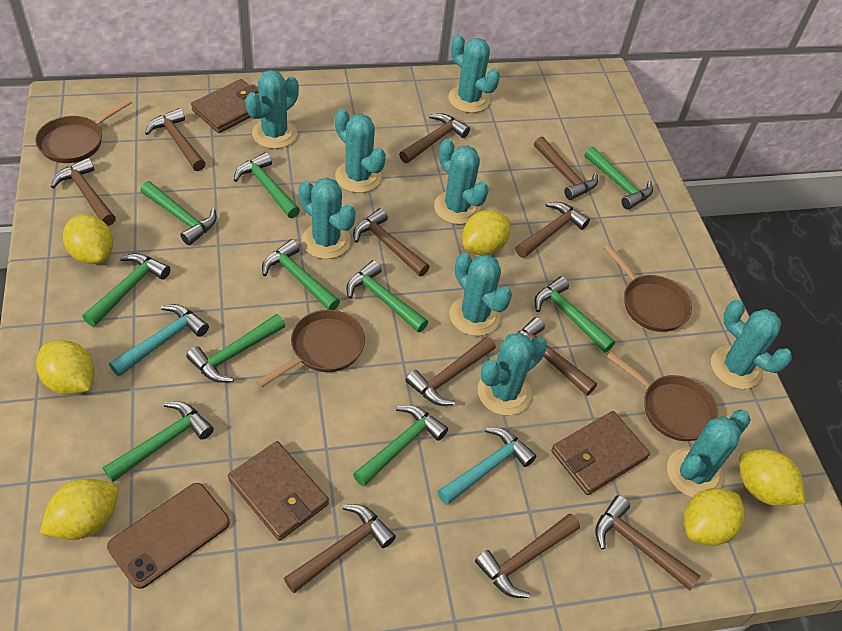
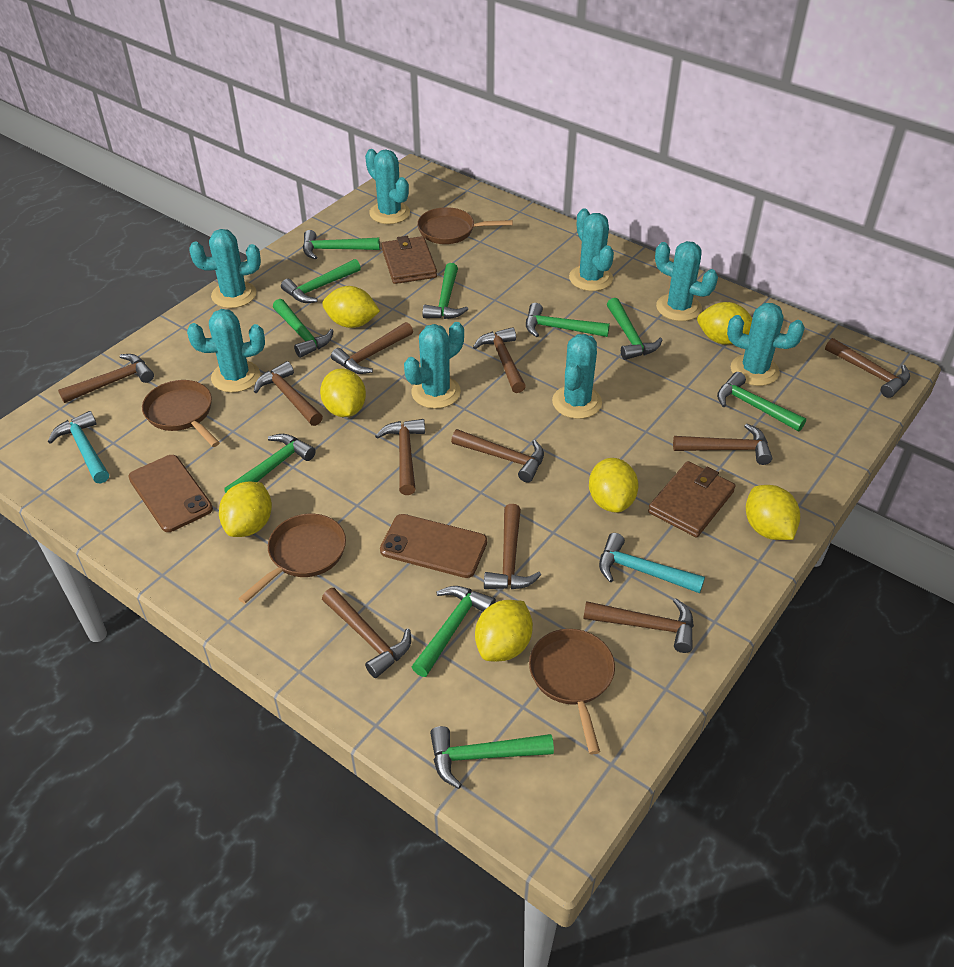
brown phone: [107,483,230,589] = 1 -> [128,455,213,532] [380,514,487,578] = 2
brown wallet: [191,79,259,133] [228,441,329,541] [551,411,650,495] = 3 -> [381,236,437,284] [648,461,735,537] = 2
turquoise cactus: [245,70,299,149] [299,178,356,259] [335,109,386,193] [434,139,489,225] [448,34,500,113] [450,253,512,336] [478,333,547,415] [667,410,751,498] [711,300,792,389] = 9 -> [187,309,265,393] [189,229,261,308] [365,149,410,224] [404,322,464,409] [552,334,602,419] [569,209,614,291] [655,241,718,321] [727,303,805,386] = 8
yellow lemon: [36,340,95,395] [39,479,118,540] [63,214,113,264] [462,210,510,255] [684,488,745,546] [739,449,806,506] = 6 -> [219,482,272,537] [320,368,366,417] [322,286,380,328] [475,600,533,662] [589,458,639,513] [697,302,752,345] [746,485,800,540] = 7

